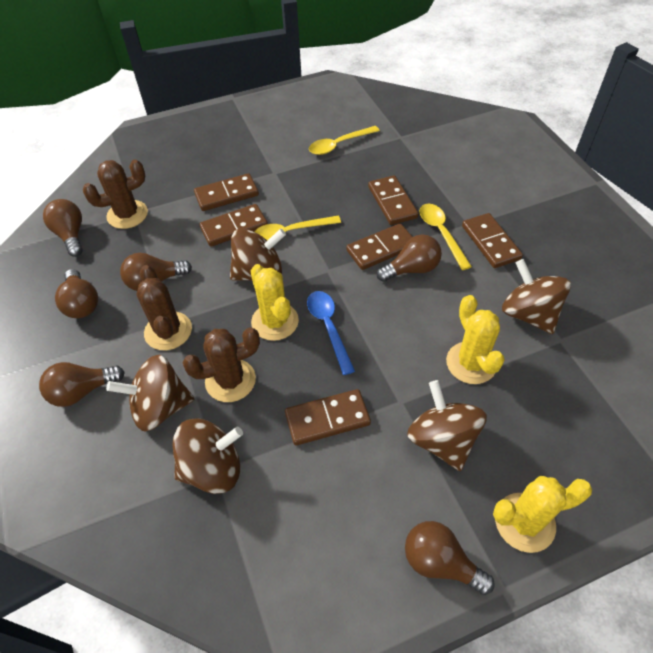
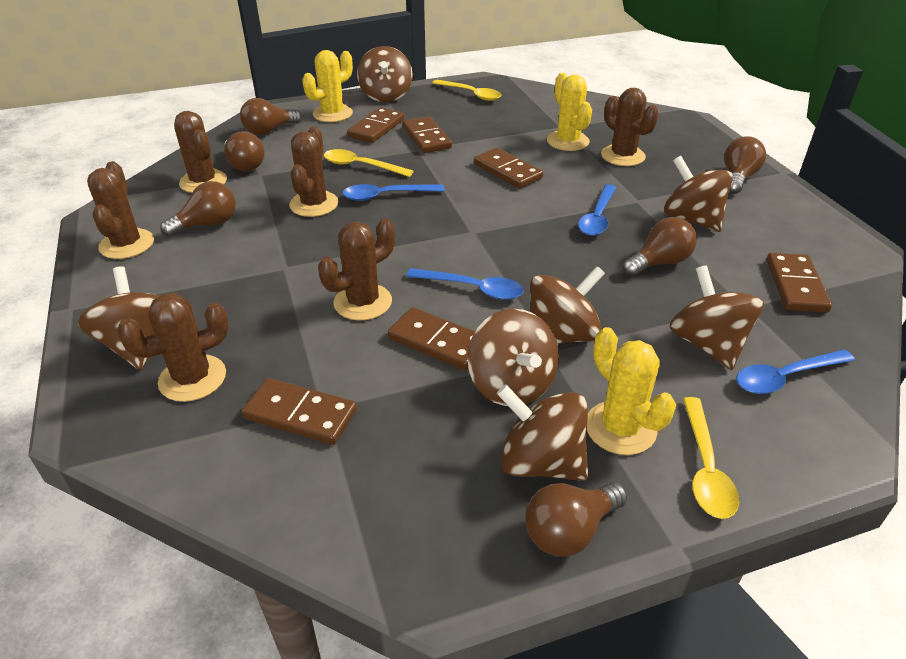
blue spoon: [307,291,355,375] = 1 -> [342,184,445,201] [406,268,524,300] [578,184,616,236] [736,350,855,394] = 4
brown cactus: [83,159,148,229] [136,265,192,350] [182,327,260,402] = 3 -> [87,161,154,259] [117,293,229,402] [174,111,227,193] [289,127,339,217] [318,218,395,320] [601,88,659,166] = 6
brown spinning top: [106,355,194,432] [172,418,243,494] [230,229,286,281] [407,380,487,471] [502,259,571,334] = 5 -> [78,266,159,370] [357,46,413,102] [467,309,559,406] [497,385,588,481] [530,266,605,344] [664,156,733,232] [669,265,764,370] = 7

